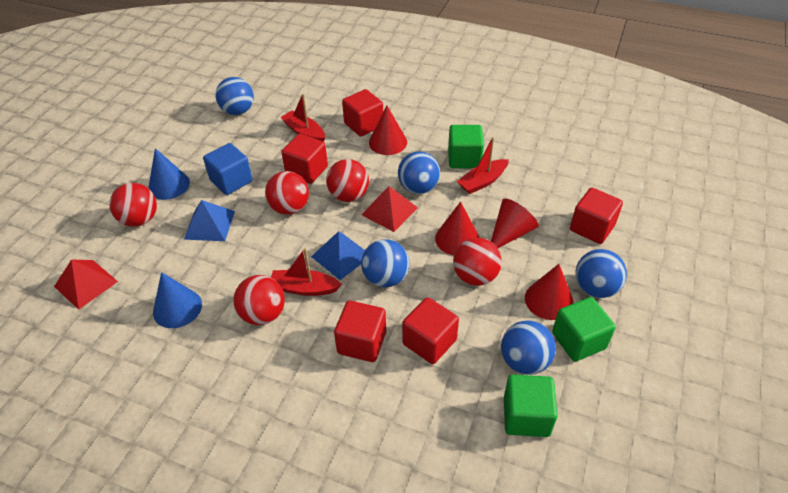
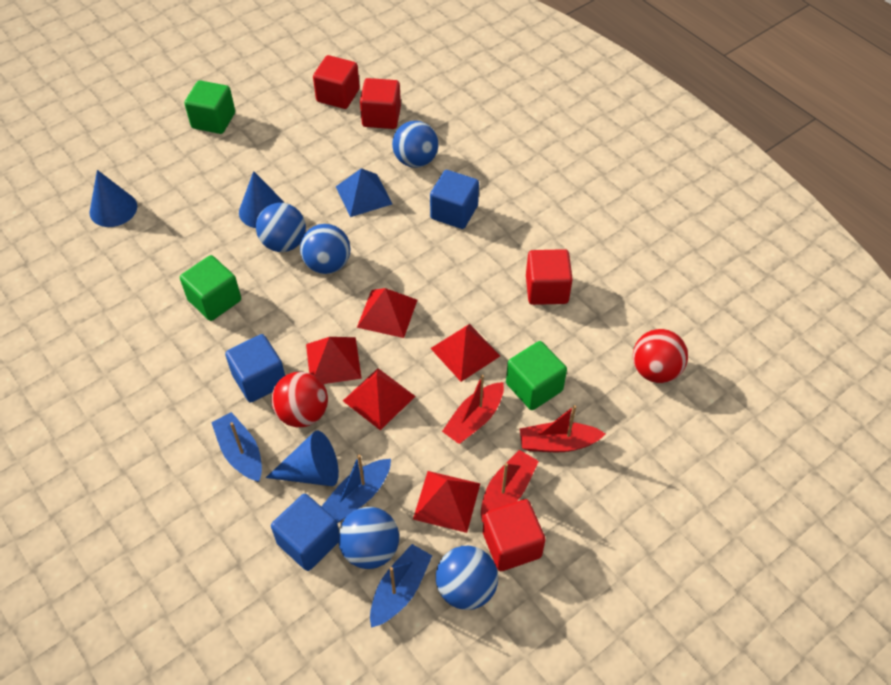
blue boat: none = 0 -> [211,412,262,482] [321,455,391,523] [370,544,432,628] = 3
blue cone: [148,148,190,200] [153,272,202,328] = 2 -> [90,170,137,227] [239,171,284,228] [266,431,339,486] = 3
blue cube: [203,143,253,195] = 1 -> [225,334,285,402] [271,494,339,571] [430,170,479,229] = 3
blue pyramid: [184,200,235,241] [311,231,365,280] = 2 -> [336,168,392,217] = 1
red ball: [109,183,157,227] [233,275,285,325] [265,171,309,215] [326,159,369,202] [453,238,502,286] = 5 -> [271,372,328,427] [633,329,688,383] = 2
red cone: [369,106,407,155] [435,202,479,255] [491,198,539,248] [525,264,574,320] = 4 -> none = 0
red cube: [281,134,328,184] [334,301,386,362] [342,89,383,137] [402,297,459,364] [570,188,623,244] = 5 -> [313,55,360,109] [360,78,401,129] [483,499,546,571] [526,249,573,305] = 4
red pyramid: [54,260,118,309] [361,186,418,232] = 2 -> [306,337,362,384] [343,368,415,430] [357,288,417,338] [413,471,480,533] [430,324,500,382] = 5

